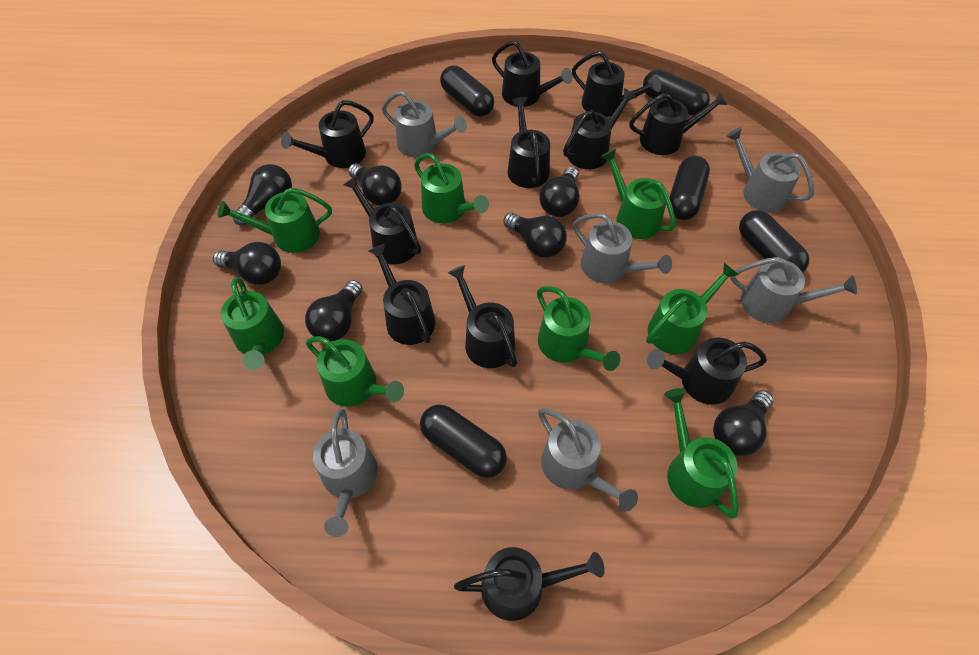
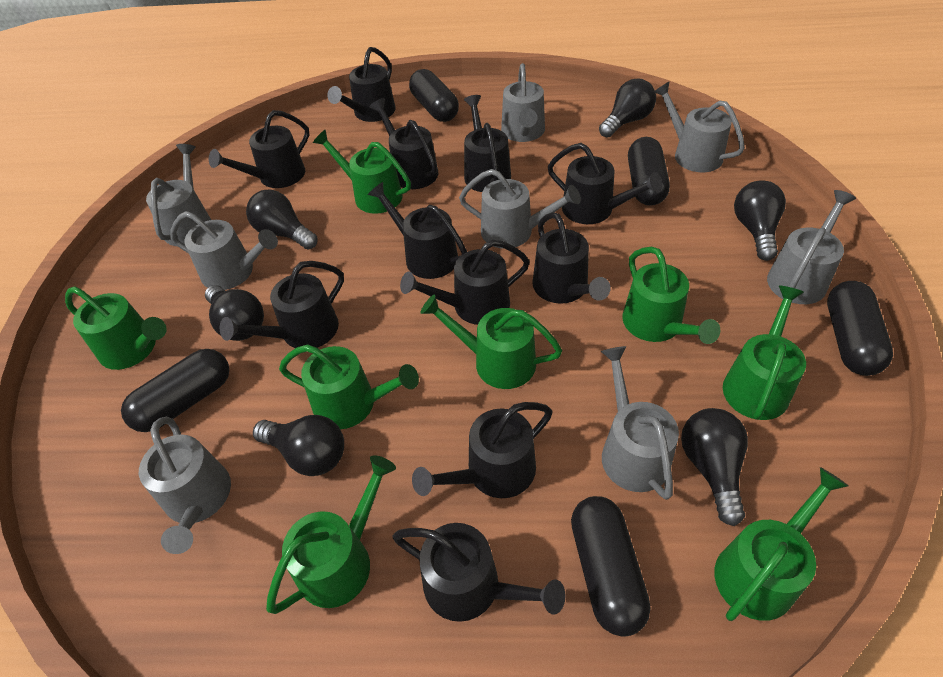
black light bulb: [213,242,281,285] [233,164,292,226] [305,280,362,342] [348,164,401,206] [503,213,567,258] [539,167,579,217] [713,390,773,456] = 7 -> [205,285,264,341] [246,189,318,250] [253,415,344,476] [599,79,656,138] [681,408,748,526] [734,180,786,261] = 6
grey watering can: [313,409,377,537] [382,91,467,157] [538,408,638,511] [573,213,672,283] [726,127,814,212] [730,257,857,323] = 6 -> [139,417,231,554] [146,144,211,246] [170,211,278,290] [459,169,581,249] [501,63,545,142] [601,346,679,500] [654,81,745,172] [767,190,856,304] = 8

